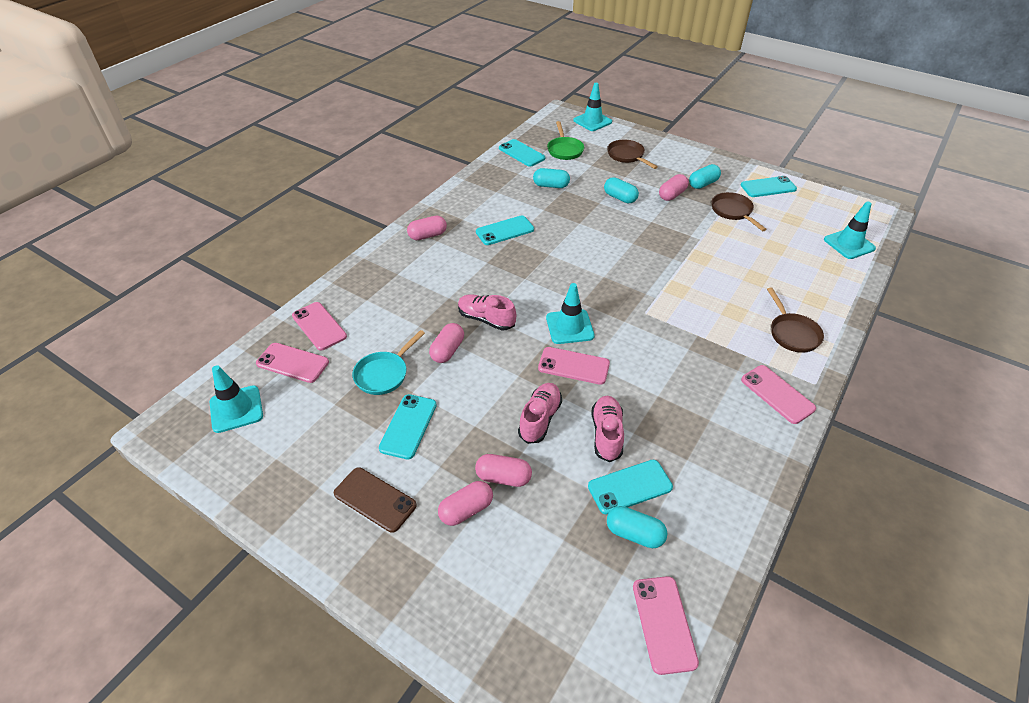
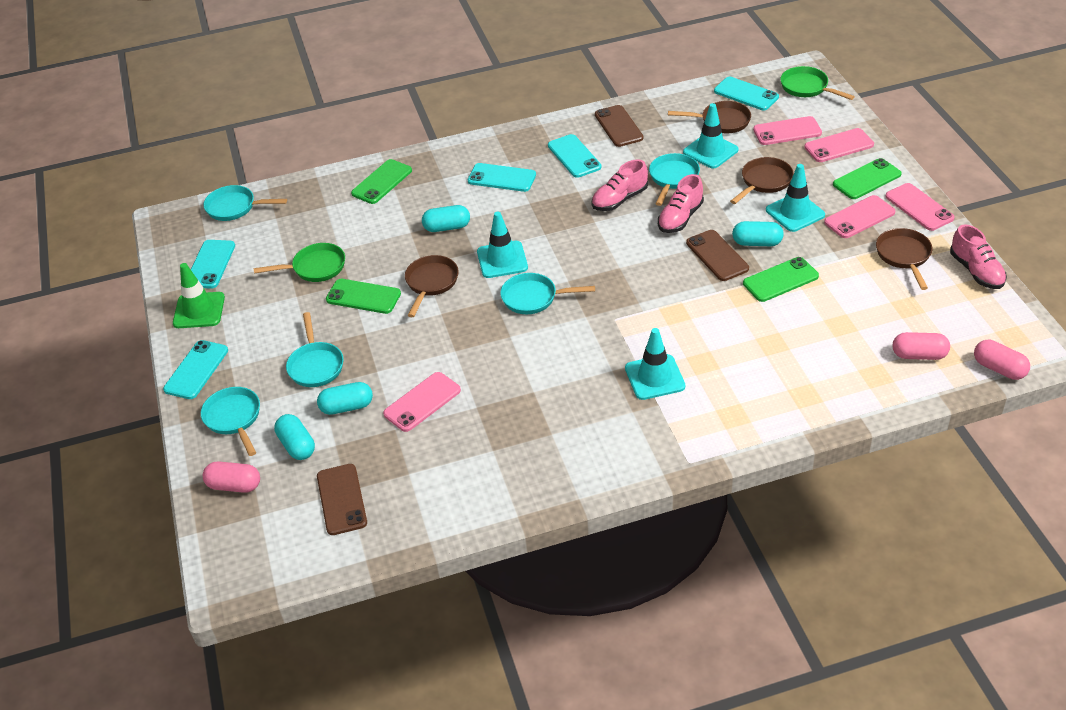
brown pan: [607,139,658,169] [712,192,767,231] [767,287,824,353] = 3 -> [405,255,459,317] [668,101,751,133] [730,157,794,204] [876,228,933,290] = 4
brown phone: [334,467,416,533] = 1 -> [317,464,367,535] [595,105,643,147] [686,230,749,281] = 3
green pan: [547,121,584,160] = 1 -> [254,243,345,282] [780,66,855,100] = 2
green phone: none = 0 -> [326,279,401,314] [351,159,412,204] [743,257,819,302] [833,158,902,199] = 4
green traffic cone: none = 0 -> [173,263,225,328] = 1
pink capsule: [407,215,447,240] [429,323,464,363] [438,481,493,526] [475,454,532,487] [659,174,689,201] = 5 -> [203,461,260,493] [893,332,950,360] [974,340,1030,380] = 3
turquoise pan: [352,330,425,395] = 1 -> [201,387,260,456] [203,185,287,221] [286,312,343,387] [500,273,595,314] [649,153,700,206] = 5

